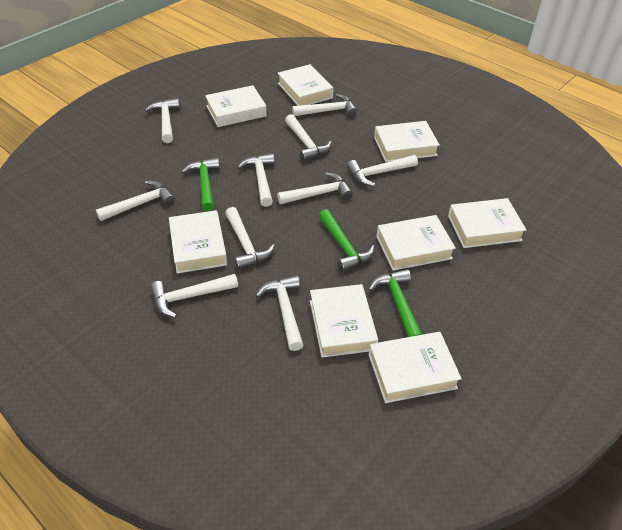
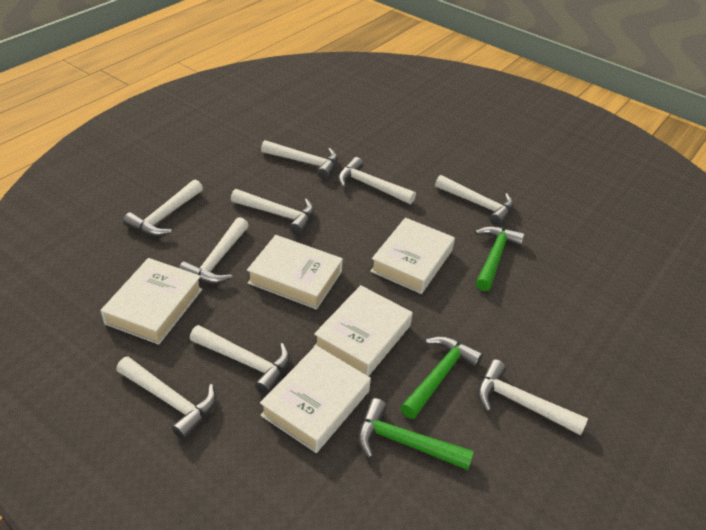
white book: [169,210,227,273] [205,85,267,127] [278,64,333,106] [310,284,378,358] [369,332,462,403] [374,121,440,162] [376,215,456,271] [448,198,526,248] = 8 -> [101,258,203,345] [247,235,343,310] [260,345,371,453] [314,285,413,376] [370,217,455,294] = 5
white hammer: [96,180,175,221] [145,98,180,143] [150,274,238,318] [225,207,275,270] [237,153,275,207] [256,275,303,351] [277,172,353,204] [285,114,332,161] [292,94,357,117] [347,155,418,186] = 10 -> [116,356,216,440] [123,180,203,237] [179,217,249,284] [190,325,290,395] [231,189,314,235] [261,140,338,179] [338,157,416,204] [435,175,514,226] [478,359,588,436] = 9

